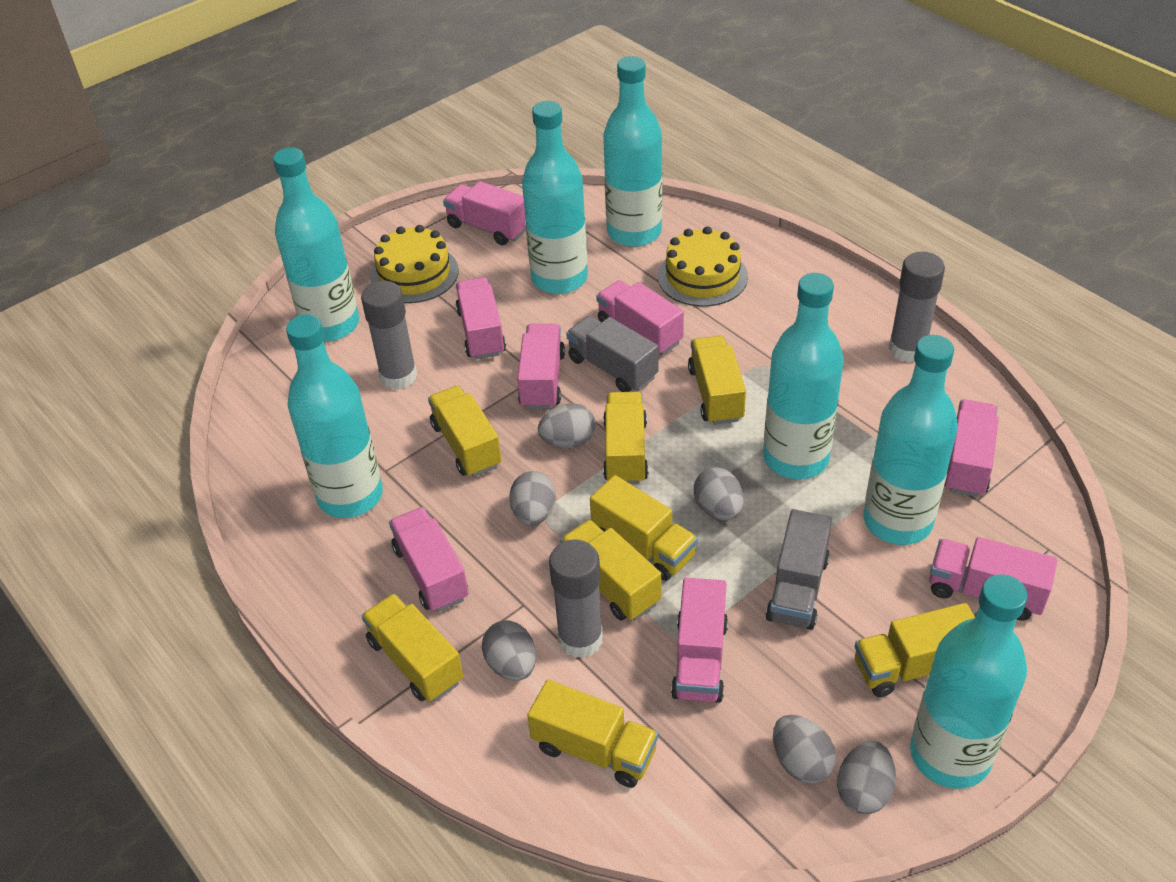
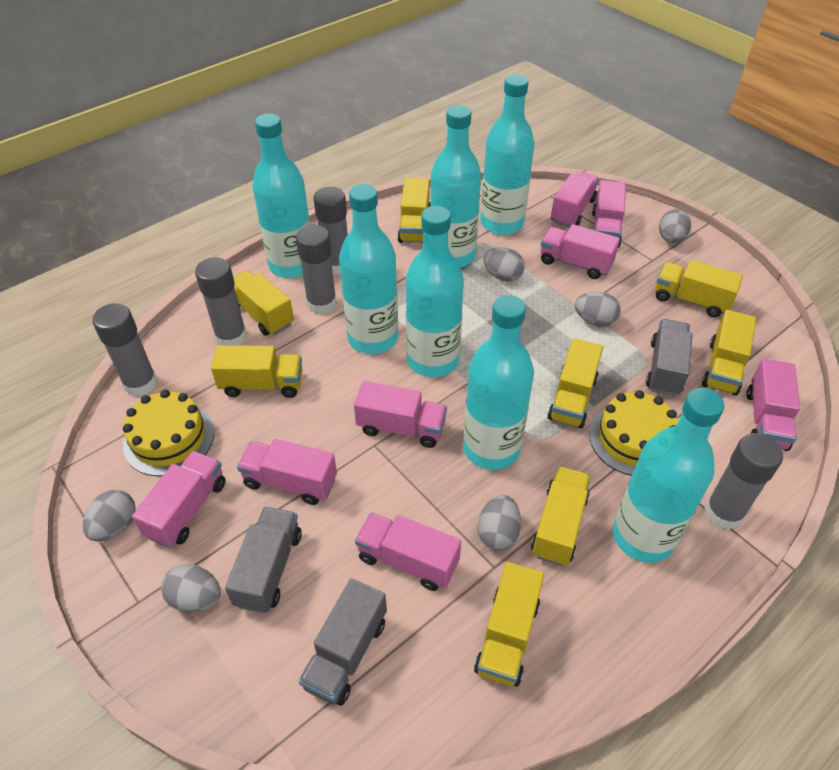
grey glue stick: [361,281,417,390] [549,539,603,658] [889,252,945,363] = 3 -> [92,303,158,397] [195,257,247,346] [296,225,337,315] [314,187,348,274] [704,433,783,530] = 5
grey truck: [566,316,658,392] [766,509,832,630] = 2 -> [225,507,302,613] [299,578,387,706] [646,319,693,396] = 3

